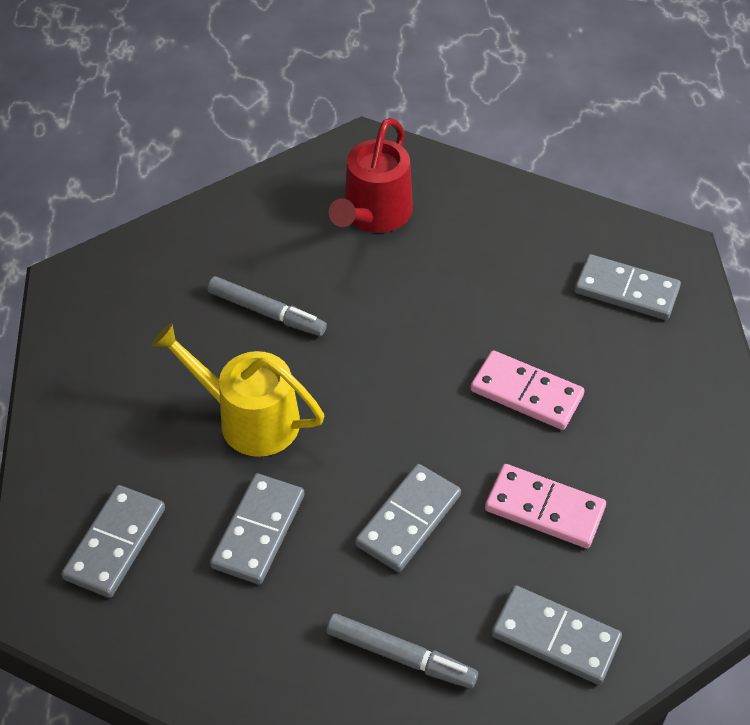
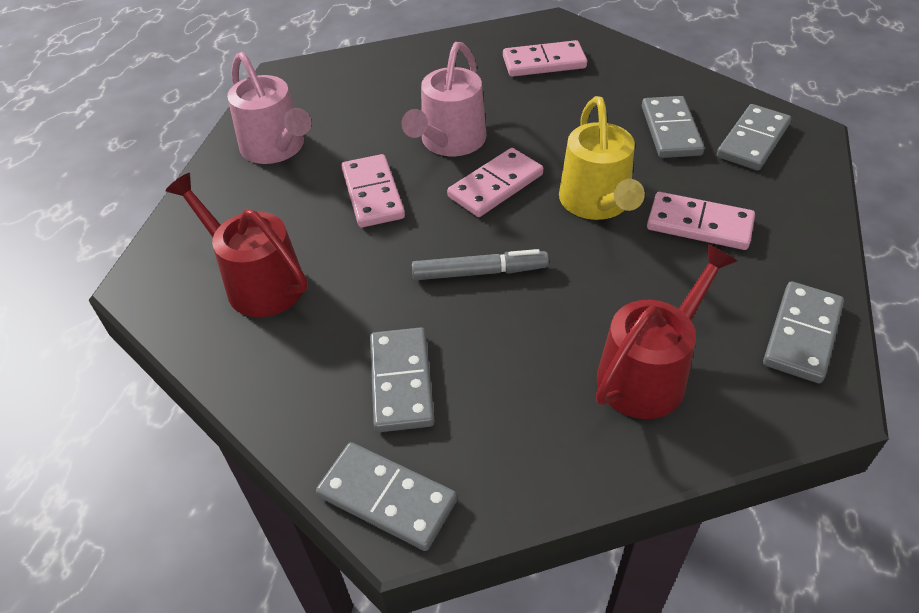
grey marker: [208,276,327,336] [326,614,478,689] = 2 -> [412,249,549,280] = 1
pink domino: [470,350,584,430] [485,464,606,548] = 2 -> [341,154,405,228] [447,148,543,217] [503,40,587,77] [647,192,755,250] = 4
pink watering can: none = 0 -> [227,52,312,164] [401,42,486,156] = 2
red watering can: [329,118,413,233] = 1 -> [166,173,308,317] [596,244,737,419] = 2

